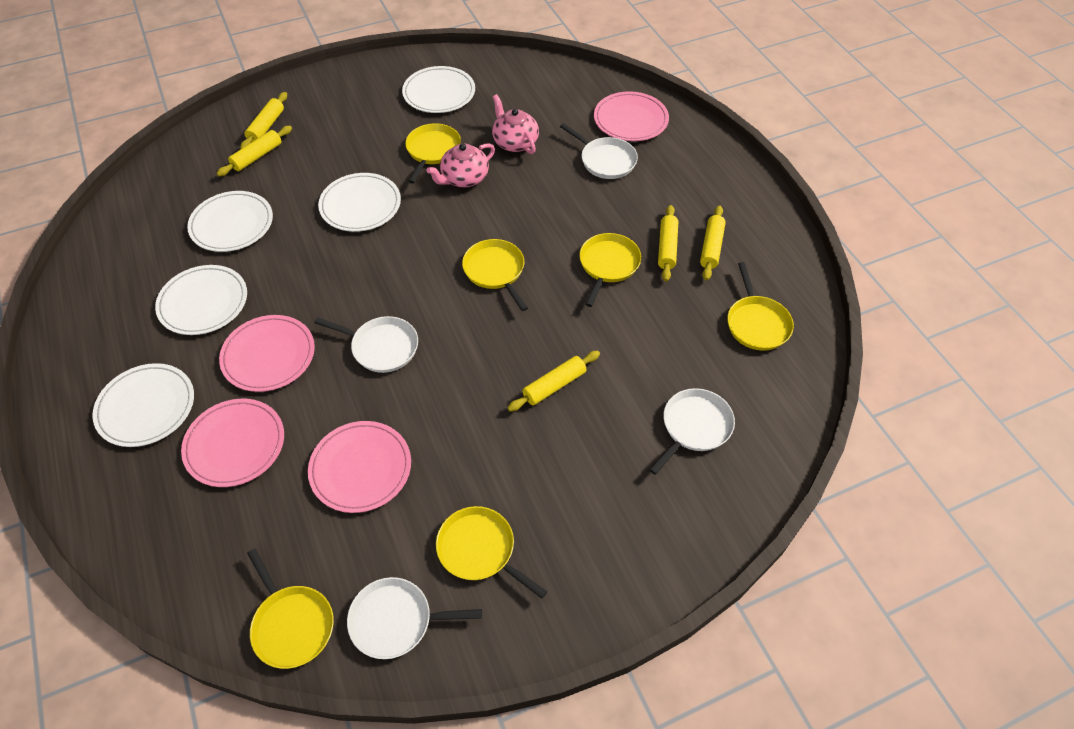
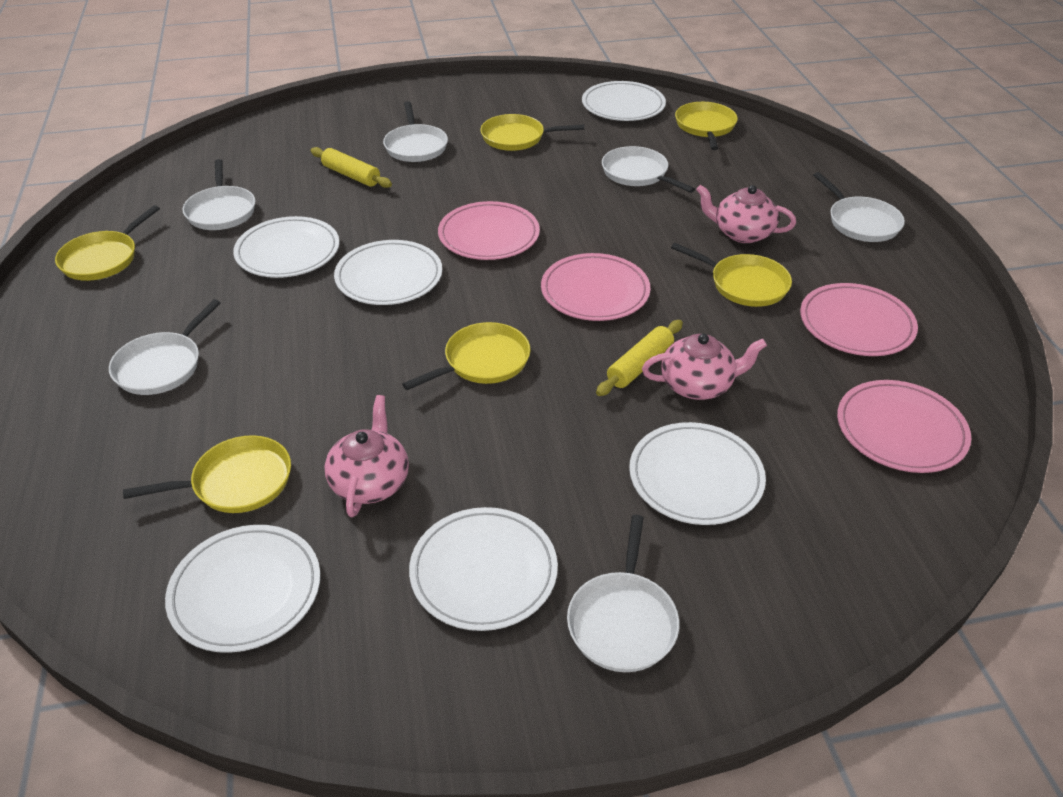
pink teapot: [426,143,495,187] [492,94,539,154] = 2 -> [325,395,409,517] [642,334,767,400] [696,185,796,243] = 3
white pan: [314,316,418,373] [347,577,482,659] [560,123,638,179] [649,388,735,475] = 4 -> [109,299,221,395] [182,159,255,230] [383,101,448,162] [567,515,679,672] [602,146,695,193] [813,172,905,242] = 6
white plate: [92,363,194,447] [155,265,247,335] [187,191,273,252] [318,173,401,232] [402,66,475,113] = 5 -> [165,525,320,653] [233,216,339,278] [334,240,442,305] [409,507,558,631] [582,81,666,121] [629,422,766,525] = 6
yellow rolling pin: [217,126,292,176] [240,92,287,149] [508,351,600,412] [658,205,678,282] [700,205,726,280] = 5 -> [311,147,392,188] [596,320,683,396] = 2

